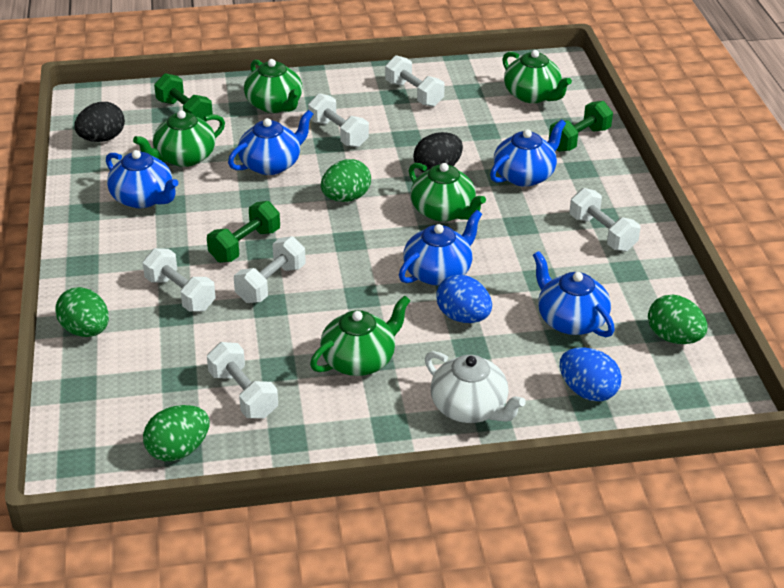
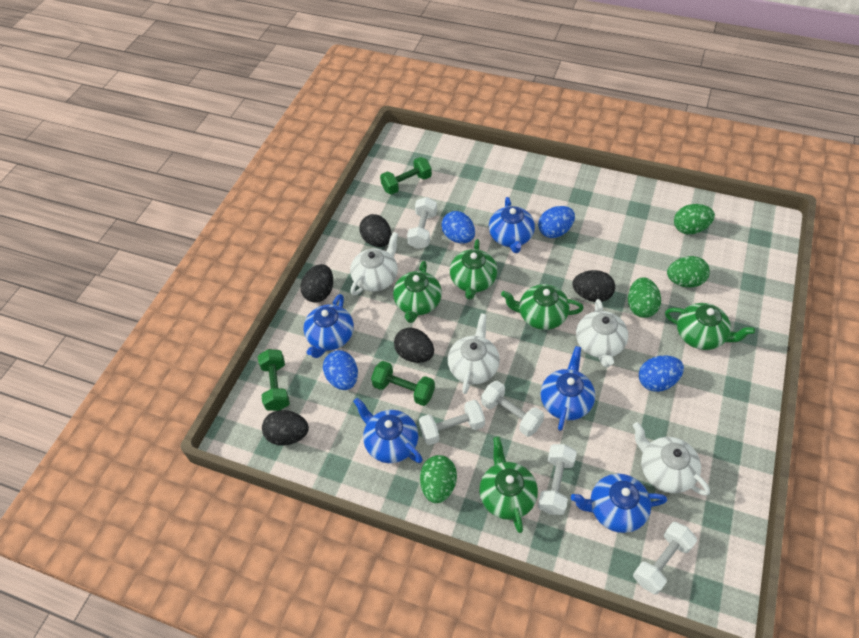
black egg: [74,102,125,142] [413,132,463,173] = 2 -> [262,410,309,446] [301,264,333,303] [359,214,392,247] [394,328,434,363] [573,270,615,302] = 5
blue egg: [436,274,492,323] [560,348,622,401] = 2 -> [323,350,358,390] [441,211,475,243] [538,206,575,238] [639,356,684,392] = 4
white dumbbell: [142,248,216,312] [207,342,278,418] [234,236,306,303] [308,93,369,148] [385,55,445,107] [570,188,640,252] = 6 -> [407,197,437,249] [419,400,485,445] [481,381,544,437] [538,444,577,515] [633,522,697,594] = 5
white teapot: [425,351,526,423] = 1 -> [350,232,398,295] [447,313,500,394] [576,299,628,367] [633,422,710,496] = 4

